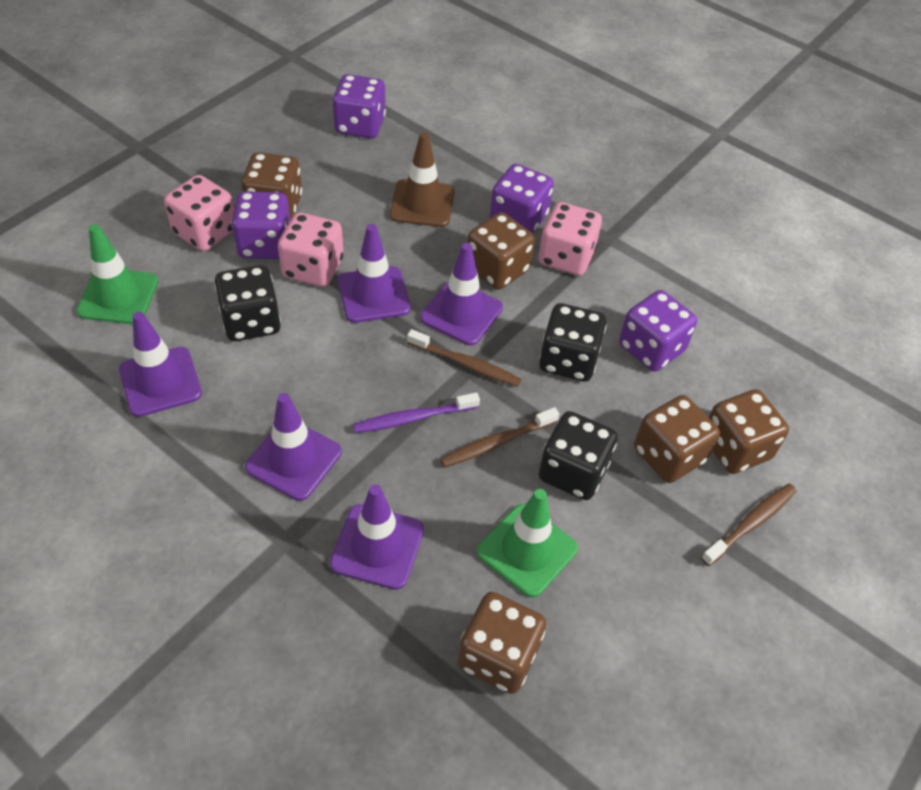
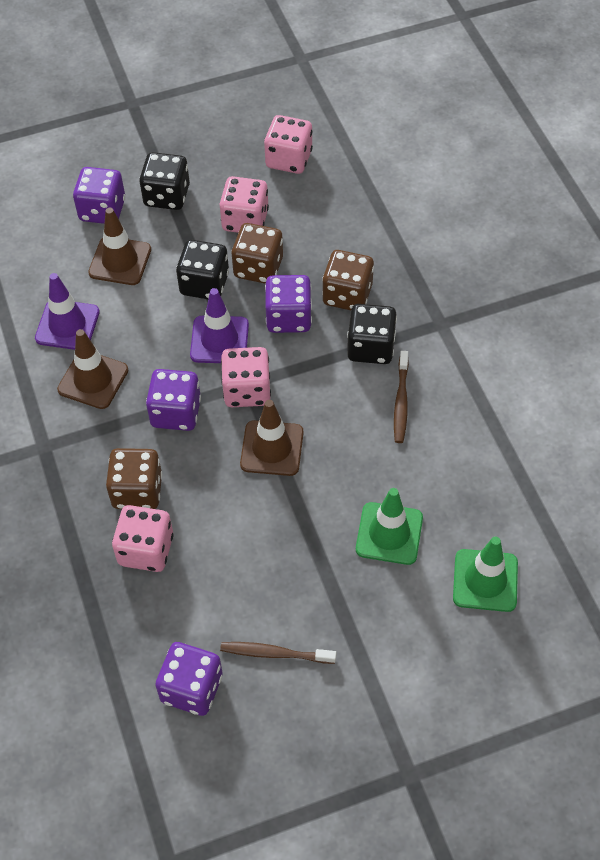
brown dice: [241,152,302,220] [458,592,546,694] [467,212,535,290] [634,395,720,483] [709,389,789,474] = 5 -> [106,448,162,509] [231,223,283,284] [322,250,374,310] = 3
brown toothbrush: [407,329,521,387] [440,407,559,468] [701,483,797,566] = 3 -> [220,642,336,664] [394,351,409,443] = 2
brown traffic cone: [390,132,455,227] = 1 -> [57,329,128,409] [88,208,151,285] [240,400,304,476] = 3
pink dice: [164,175,234,251] [278,212,344,287] [538,202,602,276] = 3 -> [112,505,173,572] [220,176,269,233] [221,347,271,407] [264,115,313,174] = 4
purple toothbrush: [353,392,480,433] = 1 -> none = 0
purple traffic cone: [119,312,202,417] [245,393,342,501] [330,484,424,590] [338,224,411,323] [420,243,503,346] = 5 -> [35,273,100,350] [190,288,249,363] = 2

